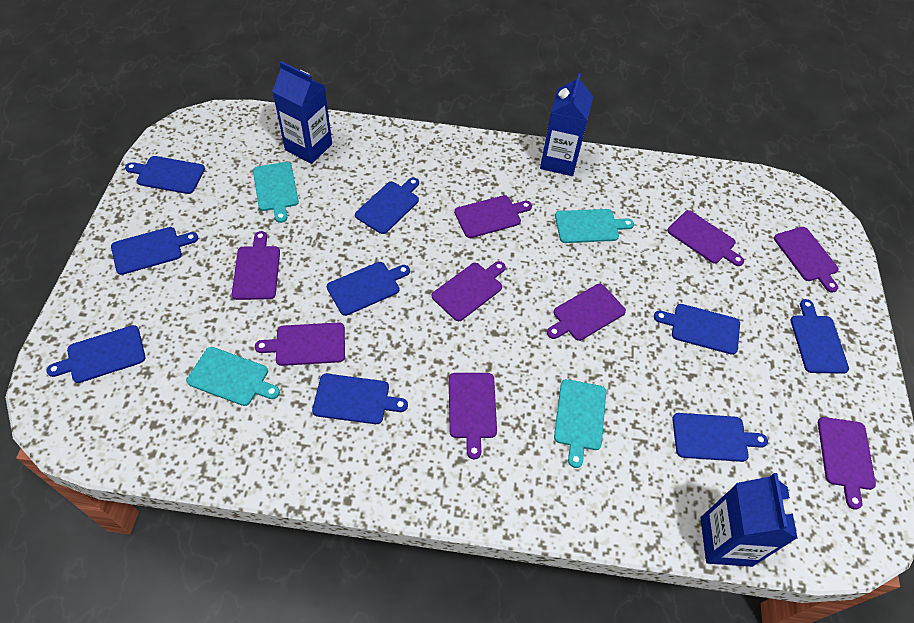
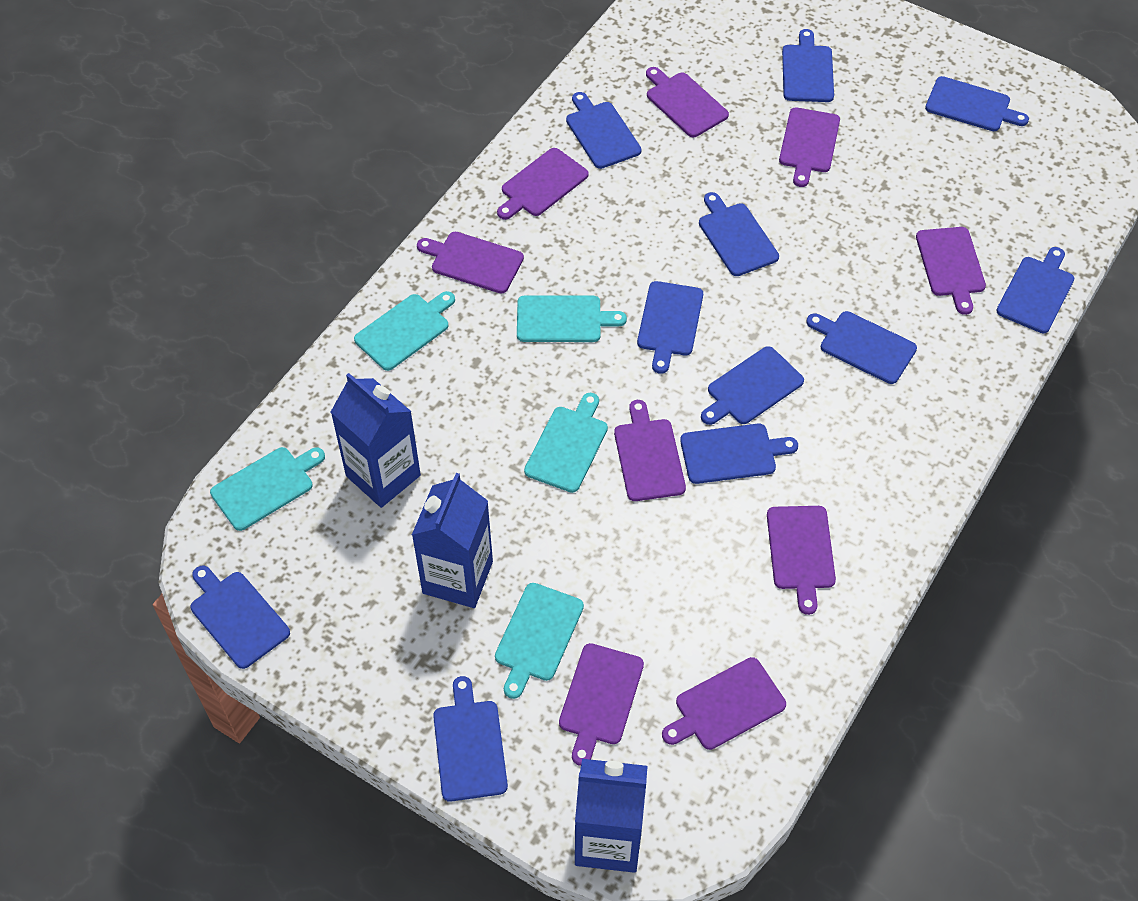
blue cutting board: [46,325,145,383] [111,227,198,275] [125,156,205,194] [312,374,408,424] [326,262,410,316] [355,178,419,234] [654,304,740,355] [672,413,768,462] [790,299,849,374] = 9 -> [190,565,290,669] [433,676,508,802] [566,92,642,169] [637,281,703,374] [680,424,798,484] [699,192,779,276] [701,346,804,425] [782,29,834,102] [806,311,917,384] [925,76,1029,131] [996,247,1074,333] = 11
turquoise cutting board: [187,347,280,406] [253,162,299,223] [554,379,606,468] [555,209,634,243] = 4 -> [210,447,325,531] [354,291,455,371] [495,583,584,699] [517,295,627,342] [524,393,608,493] = 5

